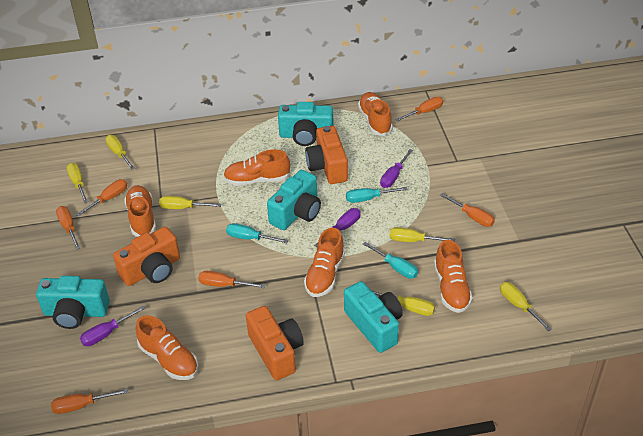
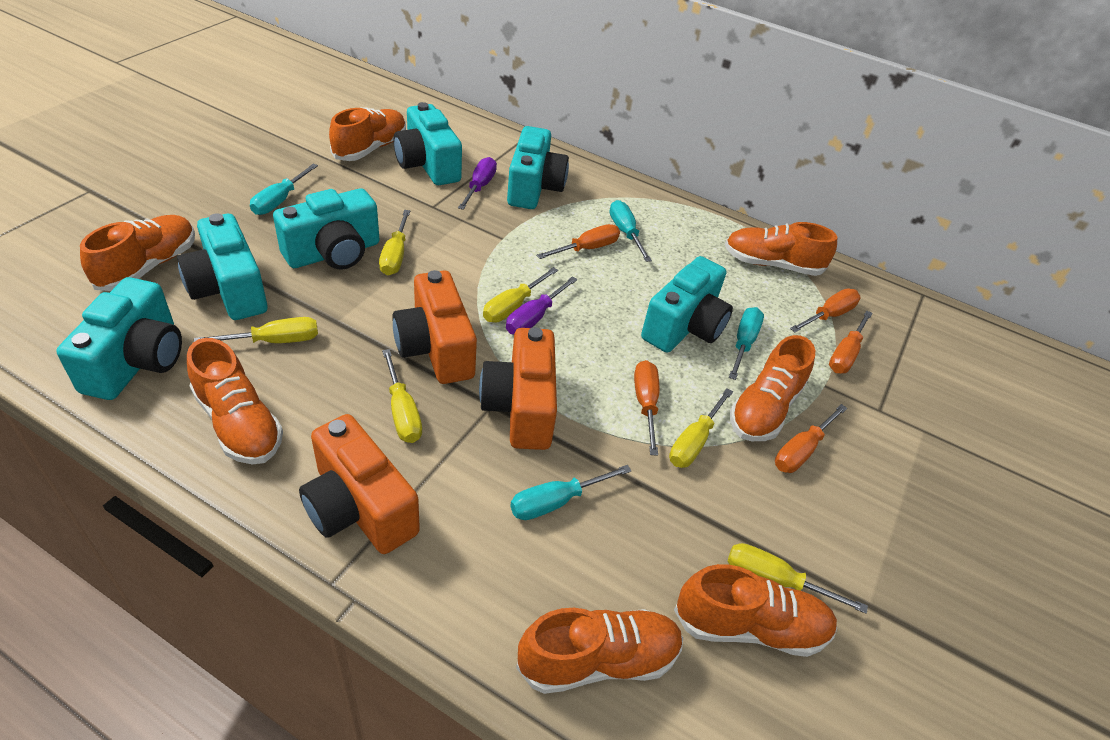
orange screwdriver: [51,389,128,414] [56,206,80,250] [76,179,127,217] [198,271,265,288] [395,97,443,122] [440,193,495,227] = 6 -> [536,224,620,259] [634,360,659,456] [775,404,847,473] [790,289,861,332] [829,310,873,373] = 5
orange shoe: [124,185,156,237] [136,315,198,380] [223,149,291,186] [304,228,345,297] [358,92,393,136] [434,240,473,313] = 6 -> [80,215,195,291] [187,338,283,464] [329,107,406,161] [516,608,683,694] [674,564,837,657] [725,222,837,276] [730,335,815,441] = 7
purple screwdriver: [80,306,145,346] [314,208,361,247] [380,149,413,188] = 3 -> [458,157,497,210] [506,276,578,334] = 2
turquoise camera: [36,276,110,329] [267,170,321,230] [278,102,334,146] [344,281,403,353] = 4 -> [56,277,182,400] [177,213,268,320] [273,188,380,269] [393,102,462,185] [507,126,569,209] [641,256,733,353] = 6
turquoise screwdriver: [226,223,288,243] [346,187,407,203] [363,242,418,279] = 3 -> [250,164,318,215] [510,465,631,520] [610,200,652,262] [729,307,764,380] = 4

